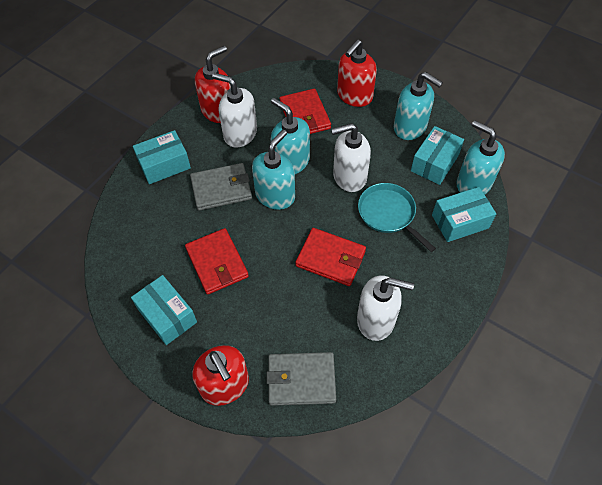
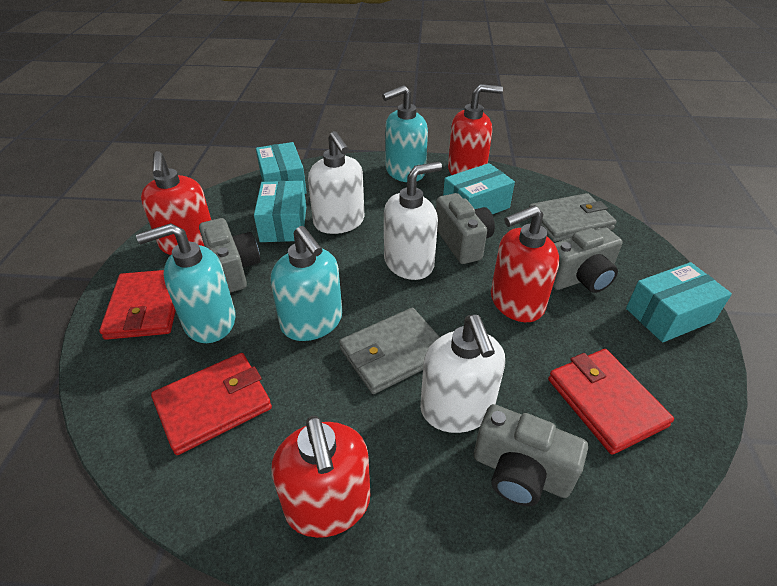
grey camera: none = 0 -> [199,218,260,293] [436,193,495,264] [474,404,588,506] [553,228,623,293] = 4
red soap dispenser: [192,345,249,406] [195,46,231,123] [337,40,377,107] = 3 -> [141,151,211,255] [272,416,370,538] [448,84,503,175] [491,205,559,322] = 4
turquoise pan: [358,183,436,252] = 1 -> none = 0
turquoise soap dispenser: [252,130,295,210] [271,98,310,174] [394,72,443,140] [456,121,505,195] = 4 -> [136,223,236,343] [271,226,342,341] [382,85,428,182] = 3

